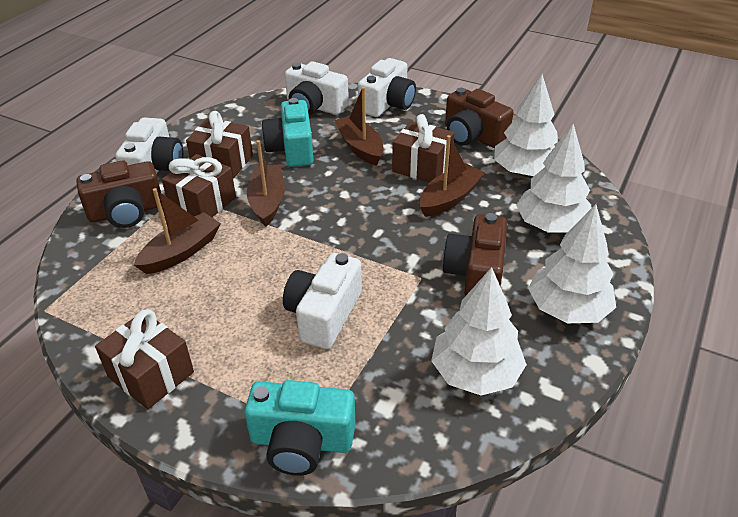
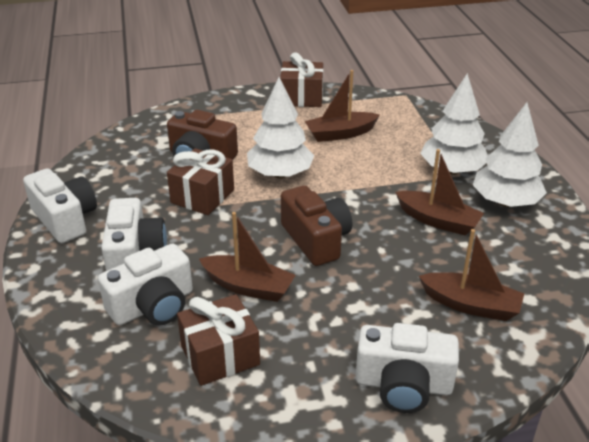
brown camera: [76,161,162,228] [442,213,507,296] [445,88,513,148] = 3 -> [167,110,238,160] [281,186,352,266] = 2
brown gift: [95,309,194,409] [162,154,236,217] [186,111,253,179] [392,114,454,183] = 4 -> [167,148,234,215] [177,294,260,386] [280,52,323,107] = 3
turquoise camera: [245,380,355,476] [261,98,313,167] = 2 -> none = 0
white tree: [431,267,527,396] [494,74,558,177] [516,124,591,233] [528,204,616,323] = 4 -> [247,77,314,178] [420,73,488,174] [473,102,547,207] = 3

